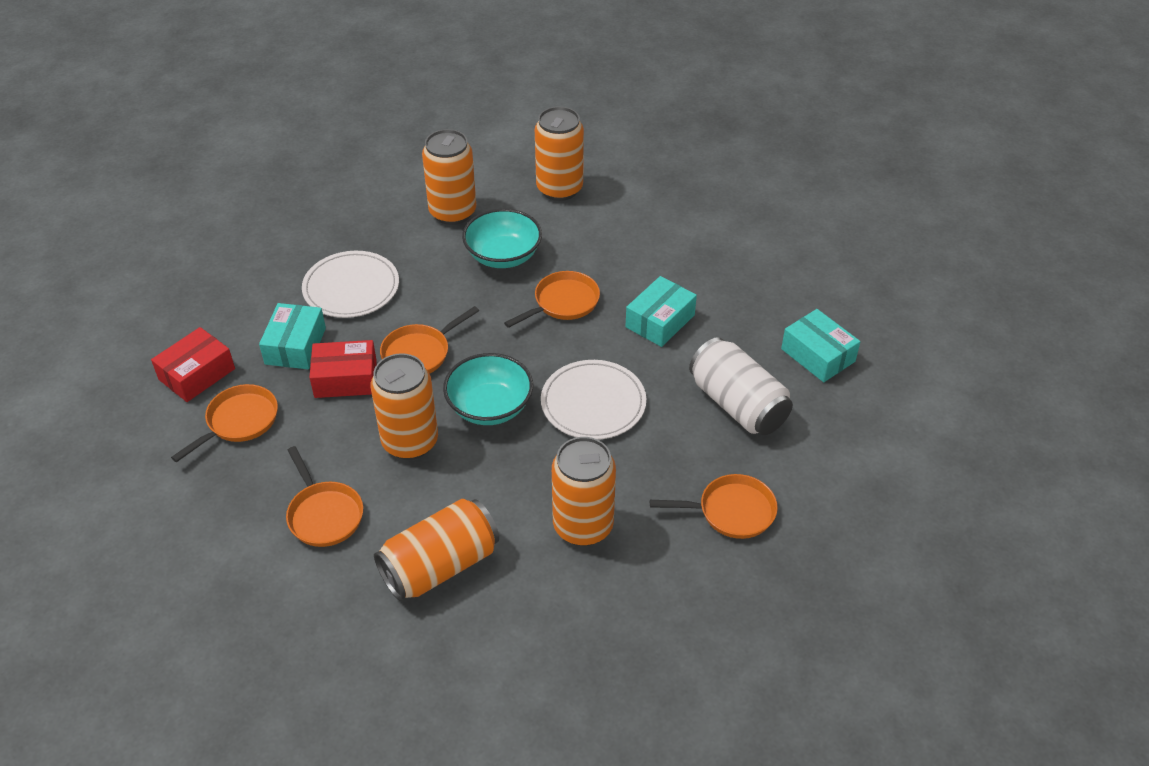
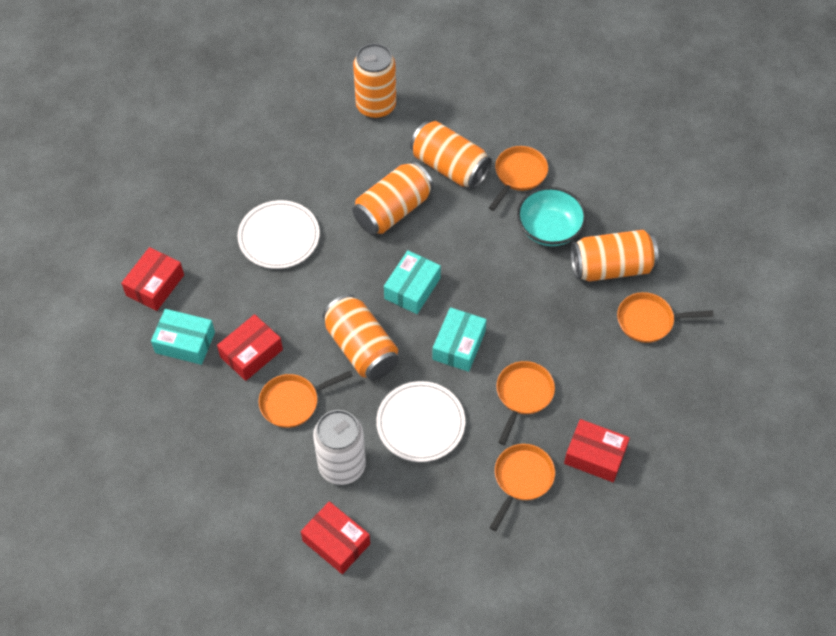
red box: [151,327,235,402] [309,340,377,398] = 2 -> [121,247,184,311] [217,314,283,381] [301,501,370,574] [564,419,630,482] = 4
turquoise bowl: [443,353,533,425] [462,209,542,268] = 2 -> [517,187,586,246] = 1

